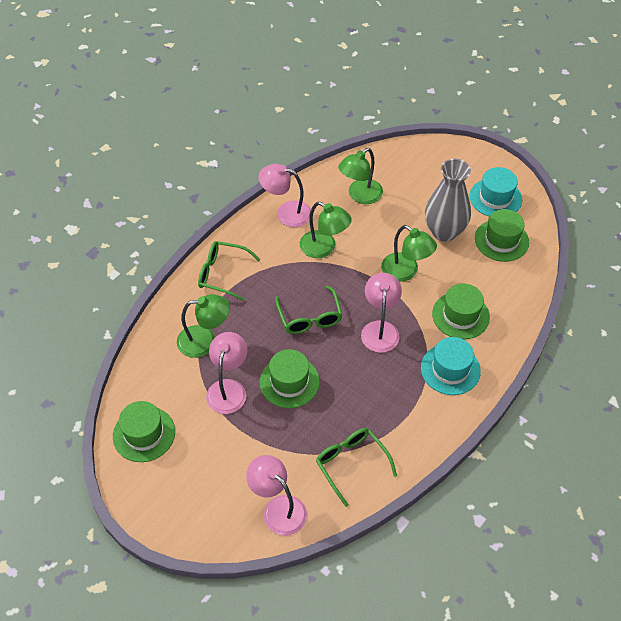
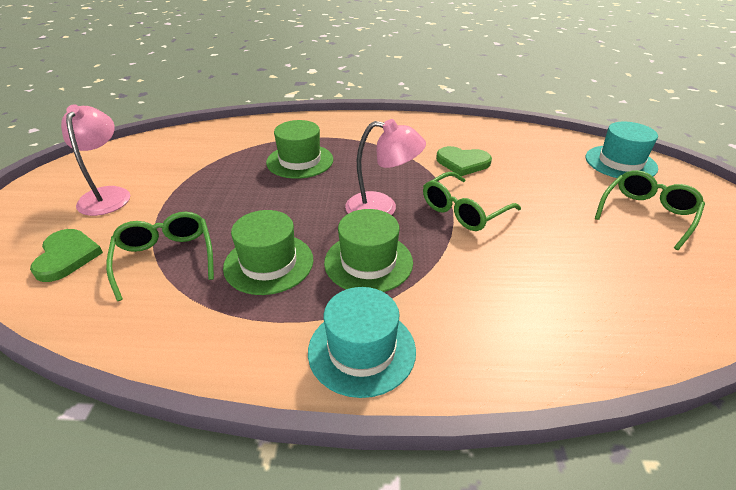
green hat: [113,401,175,462] [260,349,320,408] [432,283,490,339] [475,209,529,262] = 4 -> [223,210,314,295] [266,120,333,179] [324,209,413,292] = 3
green heart: none = 0 -> [30,229,103,282] [436,146,492,176] = 2
green lamp: [177,294,230,358] [300,202,352,258] [338,148,383,204] [381,225,437,282] = 4 -> none = 0
grey vase: [425,159,471,241] = 1 -> none = 0
pink lamp: [206,332,247,414] [246,455,307,536] [259,164,311,227] [361,273,402,353] = 4 -> [61,104,130,216] [345,119,426,215] = 2

